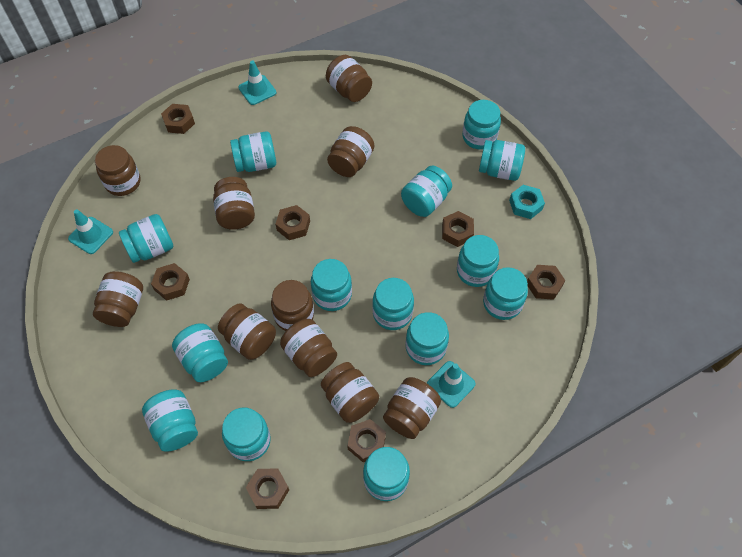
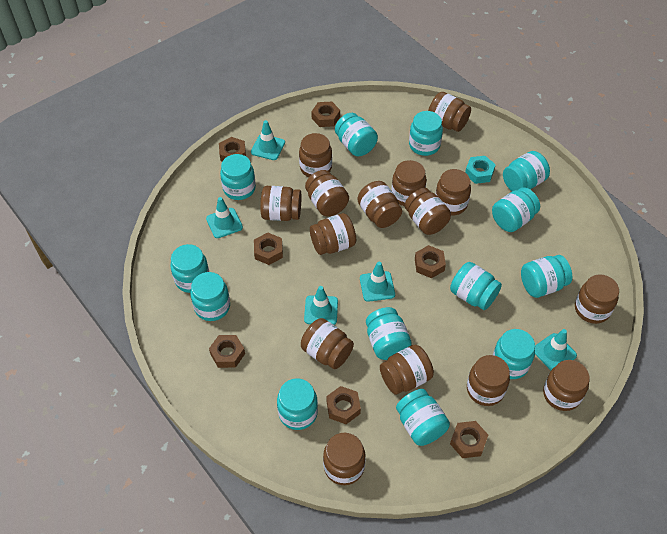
brown jar: [93,271,143,327] [95,145,141,196] [213,177,255,230] [218,303,276,360] [271,280,314,331] [280,319,337,377] [321,362,379,423] [326,55,372,102] [327,126,374,177] [383,377,441,439] = 10 -> [260,186,301,221] [299,133,332,177] [301,318,354,369] [305,170,349,216] [310,213,356,255] [323,433,366,485] [357,181,402,228] [380,345,434,395] [391,160,427,206] [405,188,451,235] [428,92,471,132] [436,169,471,215] [467,355,510,406] [543,360,590,411] [575,274,619,324] = 15
turquoise jar: [119,214,173,263] [142,389,198,452] [172,323,228,382] [222,408,271,461] [230,131,276,172] [311,259,352,311] [363,447,410,501] [372,278,414,330] [401,165,452,217] [406,312,449,365] [457,235,499,287] [462,100,501,150] [479,140,525,181] [483,267,528,320] = 14 -> [170,244,209,293] [191,272,230,321] [220,154,256,200] [277,378,318,430] [335,113,378,156] [366,307,412,360] [396,389,450,446] [409,111,443,156] [450,262,502,310] [492,187,540,232] [493,329,535,379] [503,151,550,191] [521,255,572,298] = 13
turquoise traffic cone: [68,209,113,254] [238,61,276,105] [427,361,476,408] = 3 -> [206,197,243,238] [251,120,285,160] [304,286,338,325] [360,262,395,302] [535,329,577,370] = 5

